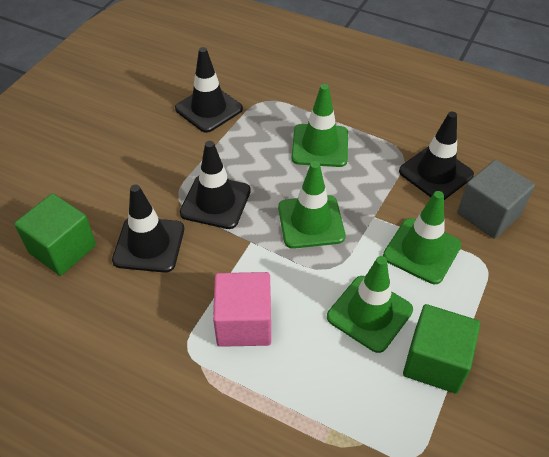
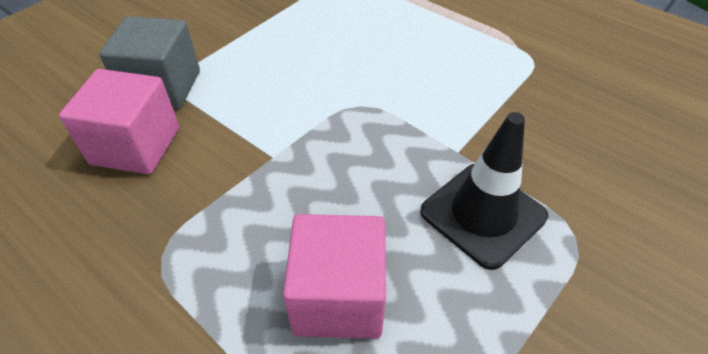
black traffic cone: [112,184,184,273] [175,47,243,133] [180,141,251,229] [399,112,474,200] = 4 -> [420,112,548,270] = 1
green cube: [14,193,96,276] [403,304,480,394] = 2 -> none = 0
green traffic cone: [278,161,345,249] [291,84,348,167] [327,256,413,353] [383,191,461,284] = 4 -> none = 0
pink cube: [213,272,271,347] = 1 -> [59,69,179,174] [283,214,386,339] = 2

